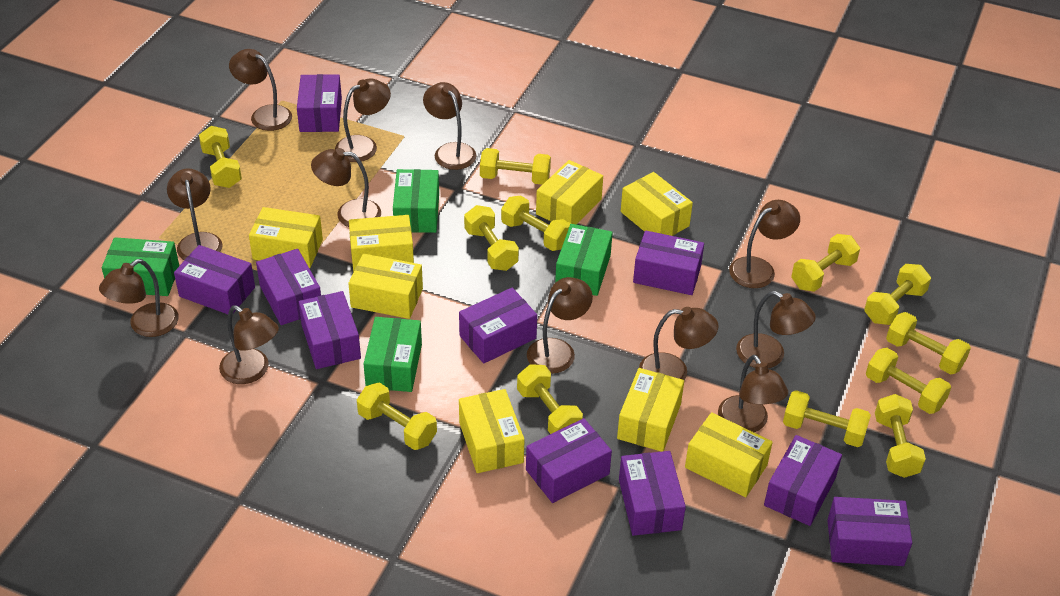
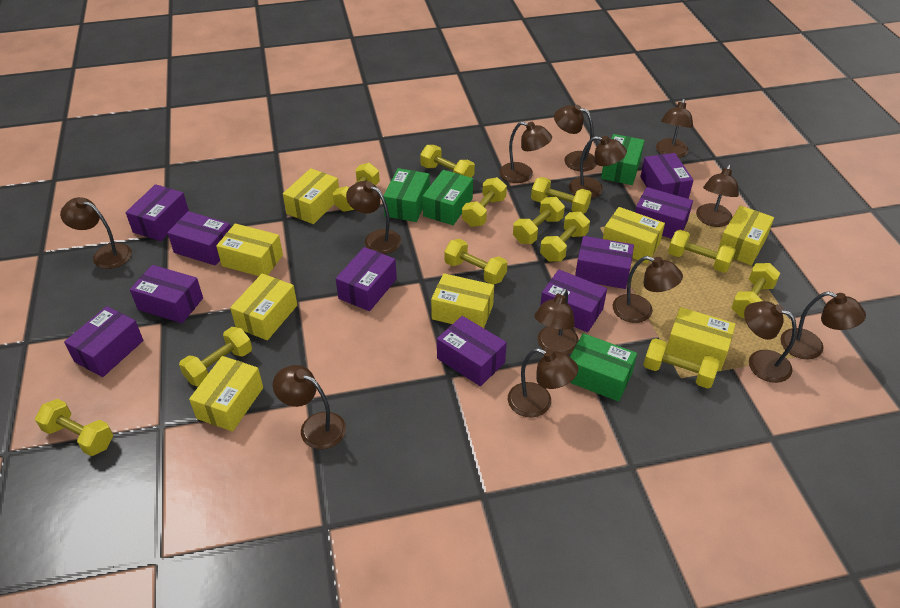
brown lamp: [99,259,179,337] [167,168,222,260] [219,305,279,384] [229,49,292,131] [311,148,381,227] [335,78,391,162] [423,82,476,170] [527,277,593,374] [639,307,718,380] [718,355,788,432] [729,200,800,288] [736,291,816,368] = 12 -> [60,197,132,269] [273,365,346,449] [346,181,401,254] [499,122,552,183] [508,348,578,417] [534,288,579,355] [554,105,597,172] [569,136,627,198] [613,256,683,323] [656,99,693,158] [696,164,739,227] [744,301,797,383] [780,292,866,360] = 13

